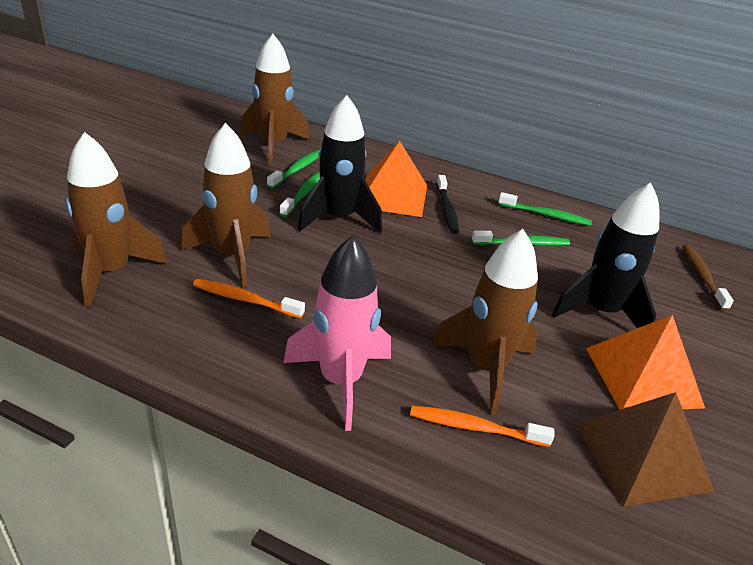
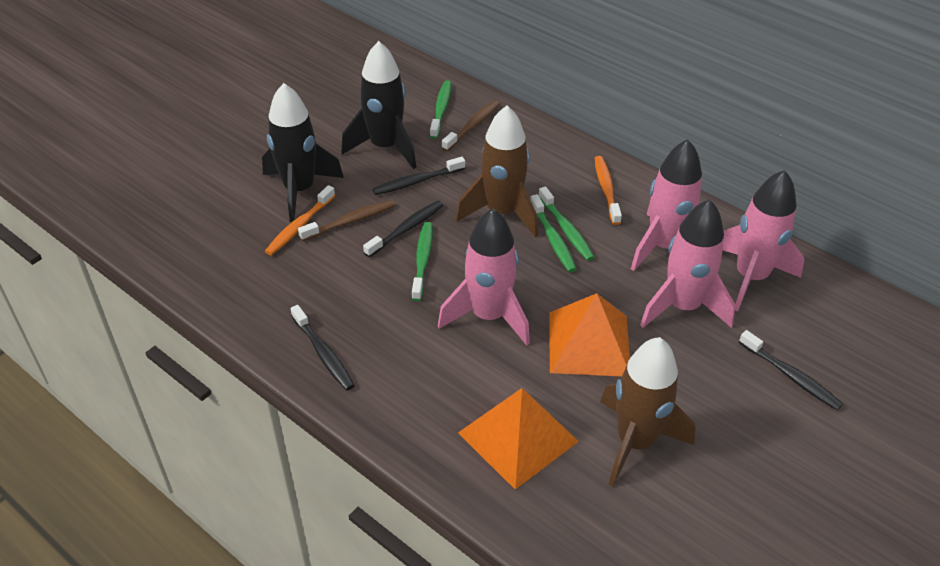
black toothbrush: [437,175,459,234] = 1 -> [291,305,355,391] [363,201,444,257] [372,157,465,195] [739,330,843,410] = 4
brown pyramid: [575,392,715,507] = 1 -> none = 0
brown rocket: [65,132,168,307] [182,123,271,288] [240,34,310,164] [432,229,538,415] = 4 -> [456,105,538,238] [600,337,696,487] = 2
brown toothbrush: [682,245,734,311] = 1 -> [298,200,395,241] [442,100,500,152] = 2
pink rocket: [283,235,391,431] = 1 -> [438,208,530,345] [631,139,702,271] [640,199,735,328] [723,170,804,311] = 4

